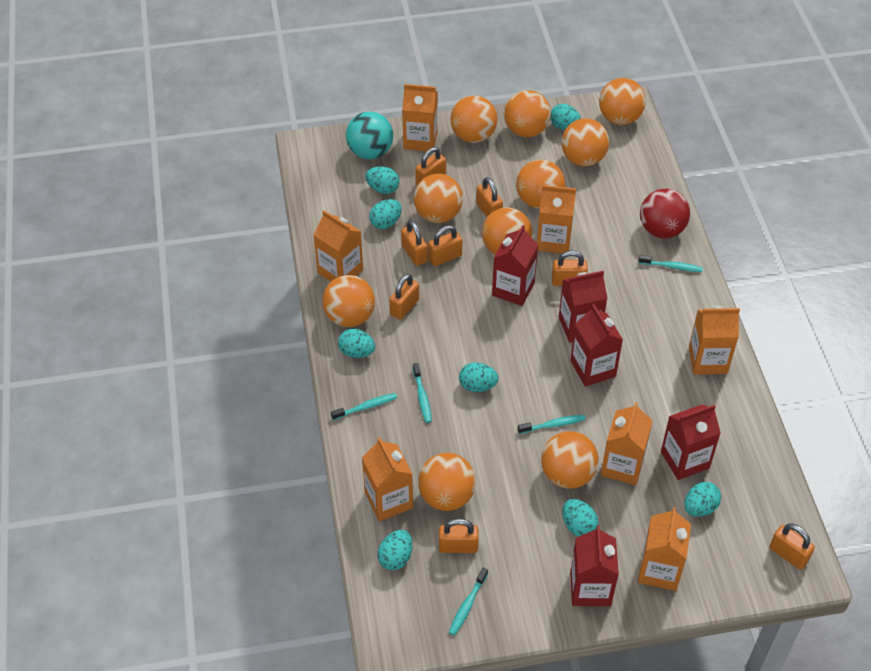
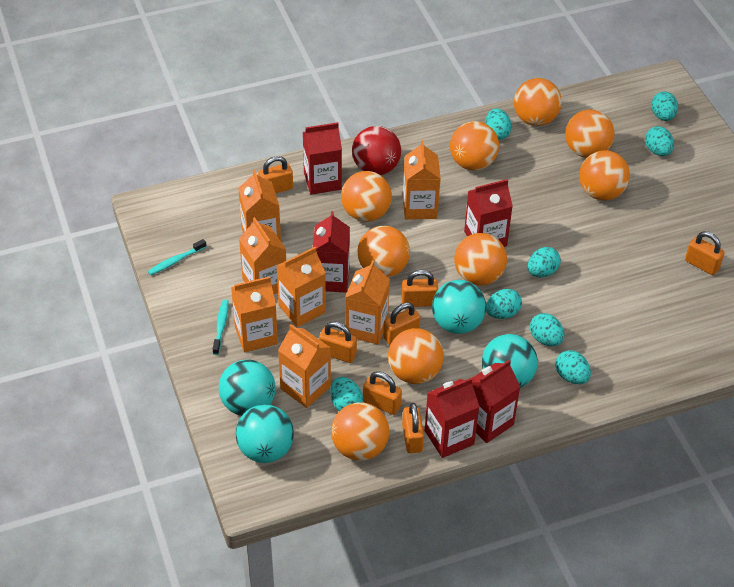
orange ball: [322,275,375,327] [414,174,463,223] [418,453,476,511] [451,96,497,143] [482,208,532,254] [504,90,551,137] [516,160,565,209] [541,431,599,489] [561,118,609,167] [599,78,646,125] = 10 -> [331,402,389,461] [341,171,392,222] [358,226,410,278] [388,328,444,384] [450,121,499,170] [454,233,507,286] [514,78,562,126] [565,110,614,158] [579,151,630,200] = 9
orange padlock: [389,274,419,320] [401,220,428,266] [415,147,446,185] [428,225,462,266] [439,519,479,553] [476,177,503,217] [552,251,588,286] [770,523,815,569] = 8 -> [258,156,293,193] [319,321,357,363] [363,371,402,415] [383,303,421,345] [401,270,438,307] [402,403,424,453] [685,231,725,275] = 7
turquoise ball: [346,112,393,159] = 1 -> [219,359,276,416] [235,404,294,463] [432,280,486,334] [482,334,538,388] = 4
turquoise toothbrush: [331,393,397,420] [413,363,432,423] [449,568,488,635] [518,415,586,434] [639,255,703,272] = 5 -> [148,239,206,275] [213,300,229,355] = 2

